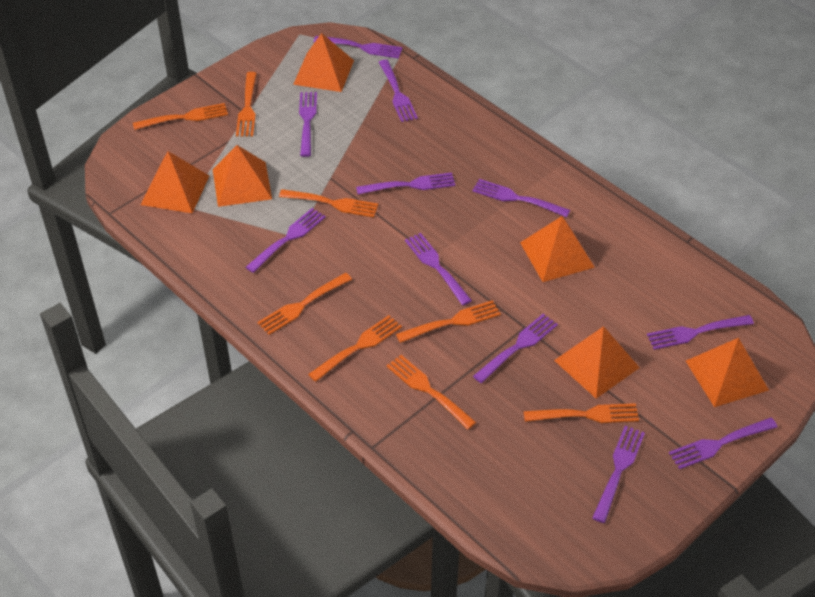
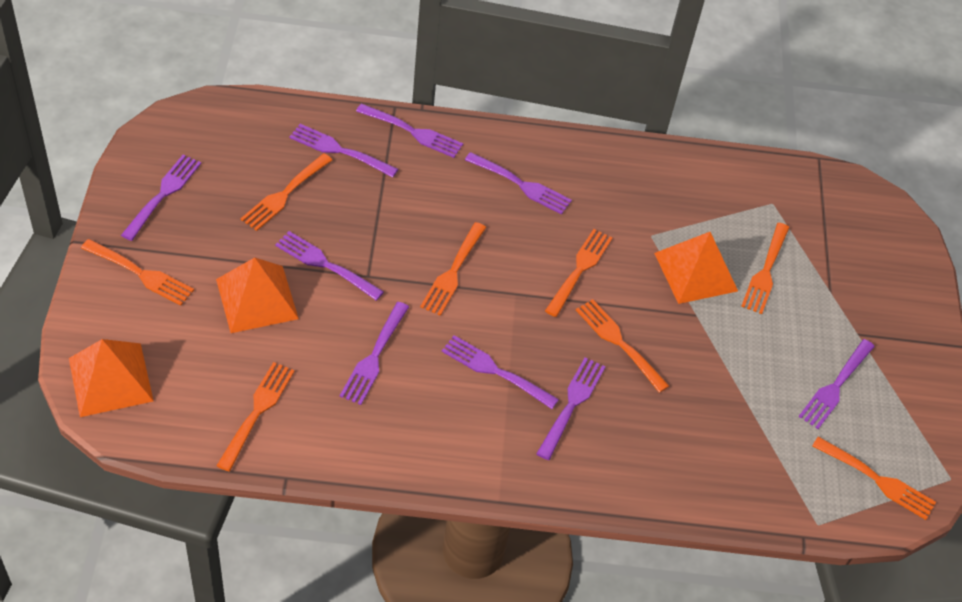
orange pyramid: [141,151,209,213] [213,145,272,207] [293,33,354,92] [520,216,595,282] [554,326,640,398] [686,338,769,407] = 6 -> [69,339,154,417] [216,257,299,333] [654,232,738,304] = 3
purple fork: [246,208,326,273] [299,92,317,157] [314,36,403,59] [356,172,455,194] [379,59,418,122] [405,233,472,306] [472,179,570,217] [473,314,558,383] [592,426,645,523] [647,315,754,350] [669,418,778,469] = 11 -> [121,155,201,241] [275,231,384,301] [290,124,398,178] [340,302,409,405] [356,104,463,158] [442,335,559,409] [465,152,572,214] [536,357,605,460] [798,339,875,429] = 9

